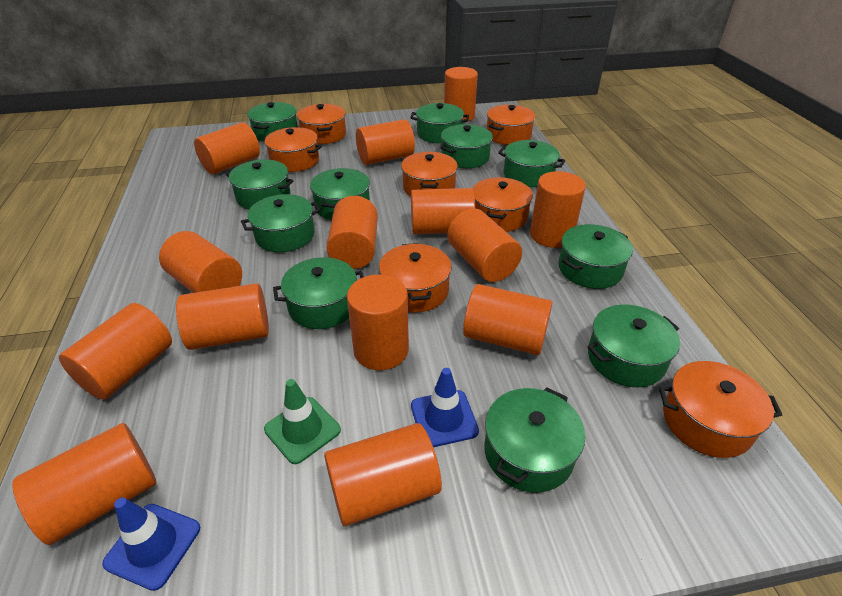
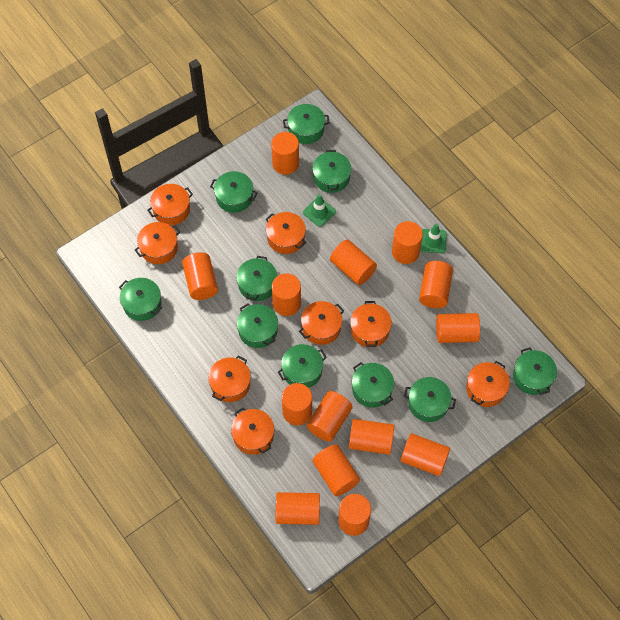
blue traffic cone: [102,497,200,591] [411,368,479,447] = 2 -> none = 0
green pot: [226,159,293,210] [241,194,320,252] [247,102,298,142] [273,257,364,329] [310,168,370,220] [410,103,469,143] [440,124,493,168] [485,388,585,493] [498,140,565,187] [559,224,633,289] [587,304,680,387] = 11 -> [119,278,162,321] [210,171,258,213] [236,256,277,301] [237,304,278,348] [278,344,327,388] [283,104,330,144] [312,150,351,193] [352,362,394,408] [404,377,456,422] [513,347,557,395] = 10
green traffic cone: [264,379,341,464] = 1 -> [303,194,336,227] [420,224,447,253] = 2
orange pot: [263,127,322,172] [297,104,346,144] [379,243,452,312] [401,152,458,197] [472,177,533,232] [487,105,536,145] [659,361,782,458] = 7 -> [135,222,180,264] [147,184,193,225] [208,356,251,402] [231,408,274,455] [266,212,306,254] [299,301,344,345] [350,301,392,347] [466,361,510,407] = 8

